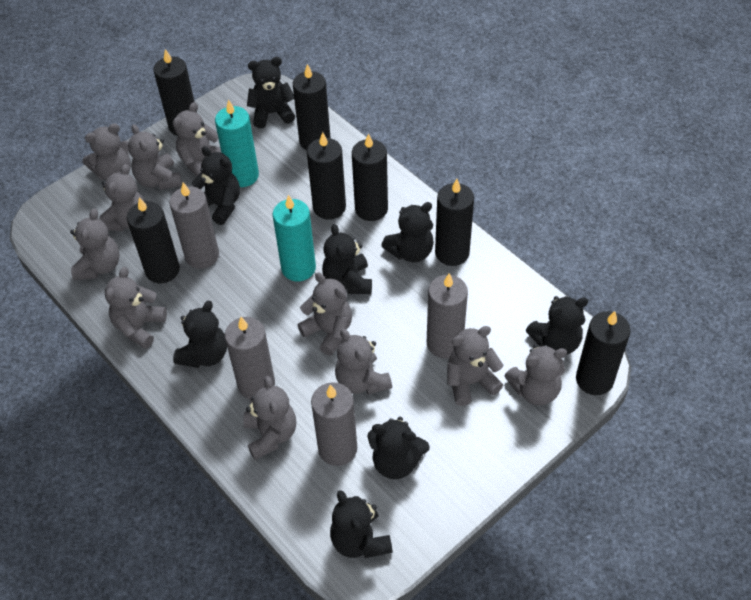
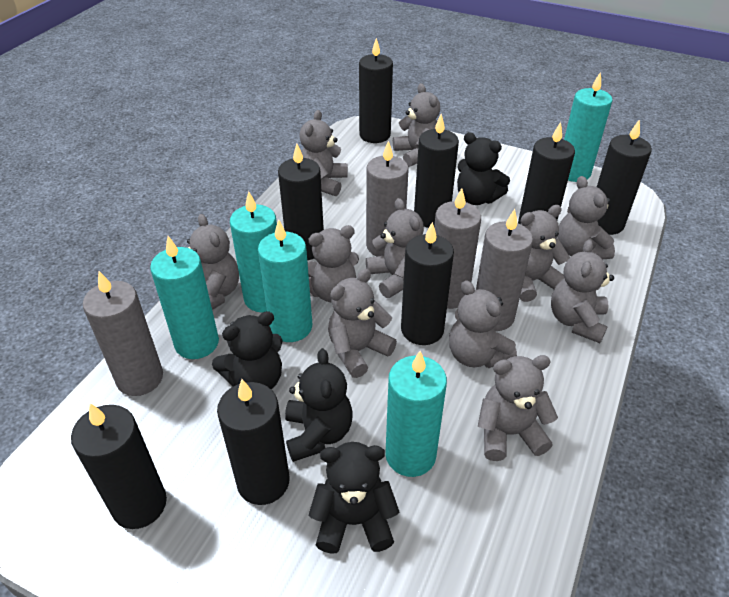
black candle: [127,197,180,283] [153,49,197,136] [293,64,331,150] [307,132,346,220] [352,133,388,221] [435,179,474,266] [576,311,631,395] = 7 -> [71,403,167,529] [217,379,289,505] [278,144,324,260] [359,38,393,143] [401,222,454,345] [414,114,459,228] [518,122,575,224] [597,119,652,235] = 8
black teddy bear: [173,301,227,368] [192,146,240,225] [247,57,295,128] [322,224,372,294] [330,490,393,558] [367,417,430,479] [381,202,434,262] [526,296,588,355] = 8 -> [212,311,283,390] [285,348,353,462] [309,442,400,554] [457,132,510,205] = 4
turquoise candle: [215,99,259,187] [273,195,316,281] = 2 -> [150,236,219,359] [230,191,277,312] [258,219,312,342] [385,351,447,477] [564,72,612,182] = 5

